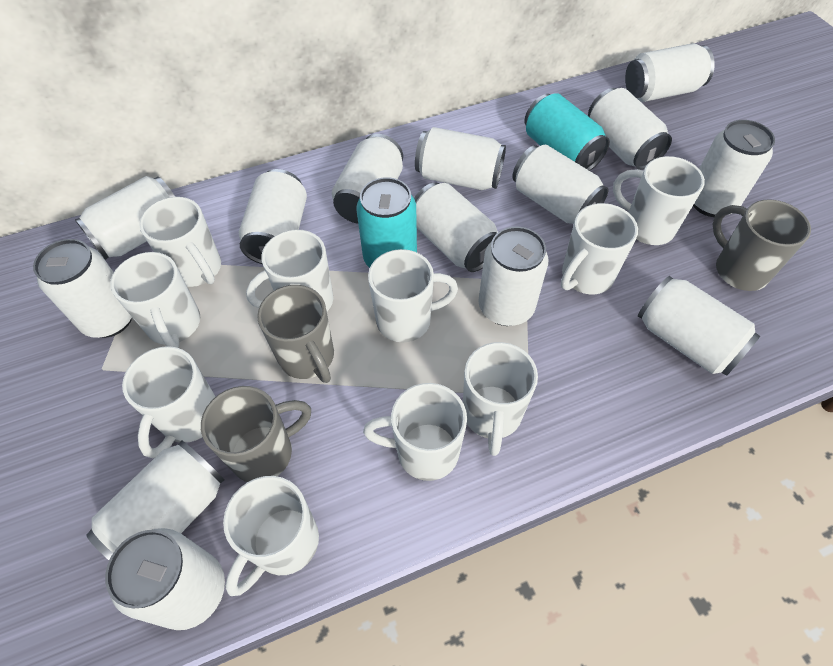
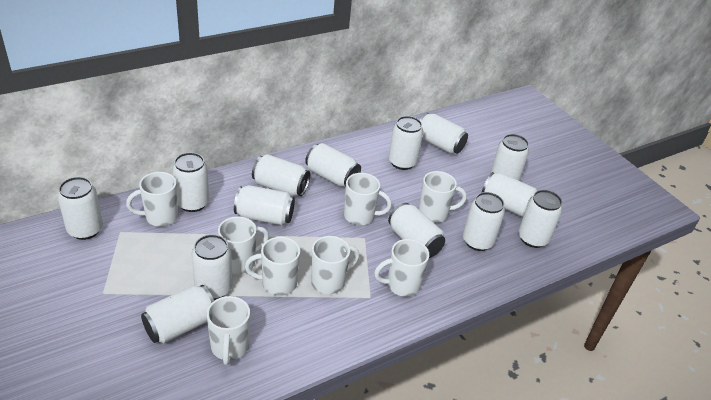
grey mug: [201,386,311,482] [257,285,334,383] [713,199,811,291] = 3 -> none = 0
turquoise can: [356,177,417,268] [525,93,610,171] = 2 -> none = 0
white mug: [110,252,200,348] [122,346,216,458] [139,197,221,287] [223,476,319,596] [246,230,333,311] [363,383,467,481] [368,249,458,342] [463,342,538,456] [561,203,638,294] [613,156,705,245] = 10 -> [126,172,178,227] [207,296,250,365] [218,216,269,274] [245,237,300,296] [311,236,359,294] [344,173,392,225] [374,239,429,297] [418,171,467,223] = 8

